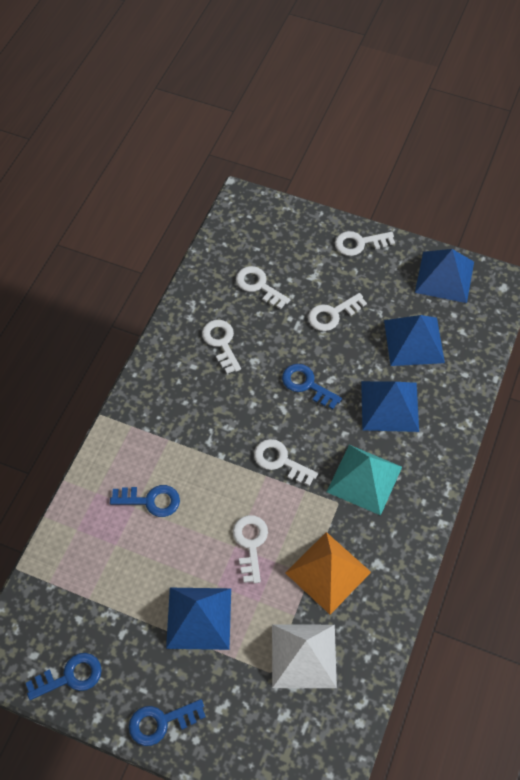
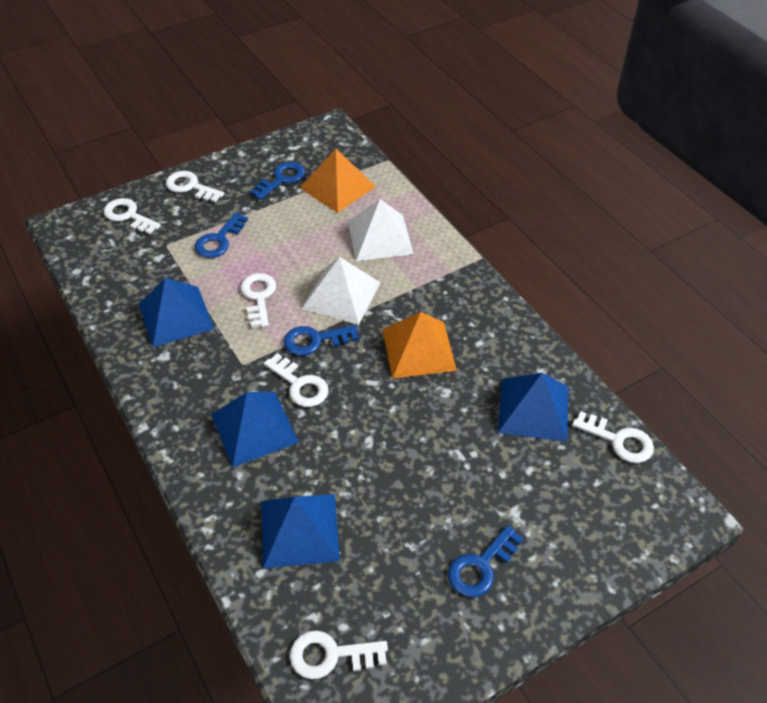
orange pyramid: [286,532,371,615] = 1 -> [300,149,376,213] [382,312,457,379] = 2
turquoise pyramid: [327,445,402,515] = 1 -> none = 0
white pyramid: [272,624,337,688] = 1 -> [302,257,381,325] [348,199,413,261] = 2

